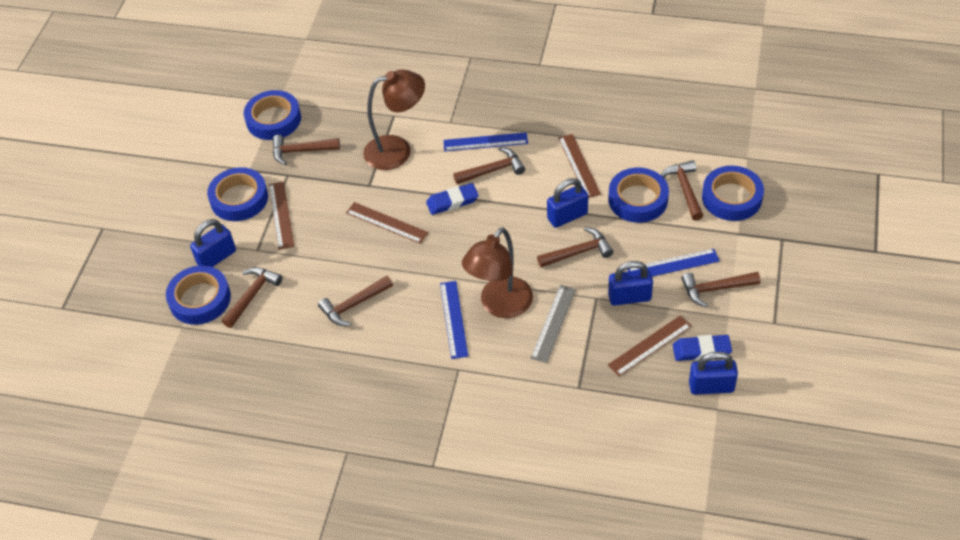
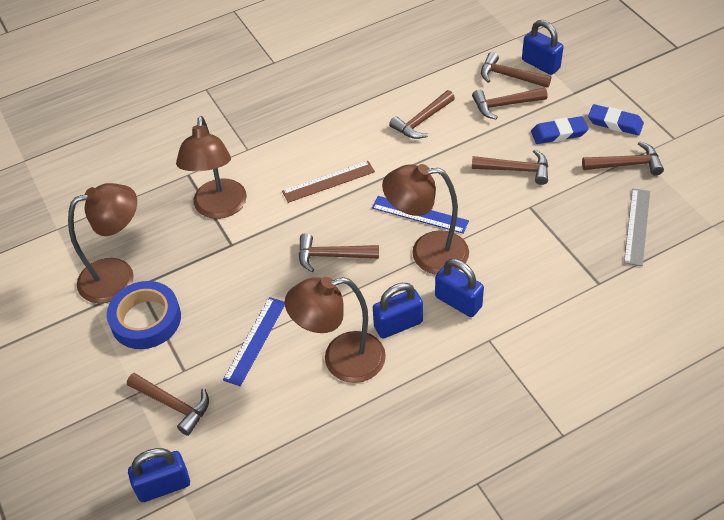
blue ruler: [440,281,468,359] [443,132,528,151] [627,249,720,277] = 3 -> [223,297,285,386] [372,196,469,234] = 2
blue tape: [166,265,231,325] [207,167,268,221] [244,90,301,140] [609,168,669,223] [702,166,764,221] = 5 -> [107,281,181,349] = 1
brown lamp: [363,70,425,170] [462,227,533,318] = 2 -> [68,183,137,303] [176,116,247,219] [285,277,386,383] [382,164,469,275] = 4
brown ruler: [269,181,294,250] [346,202,428,244] [558,134,601,198] [608,315,692,376] = 4 -> [282,161,375,203] = 1

